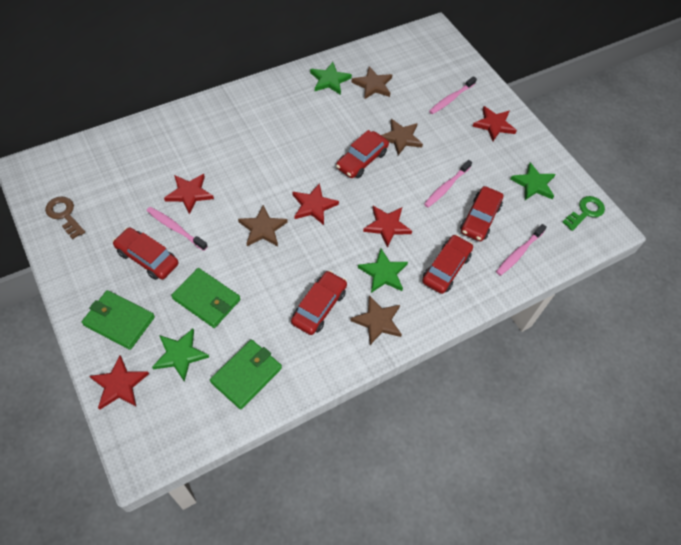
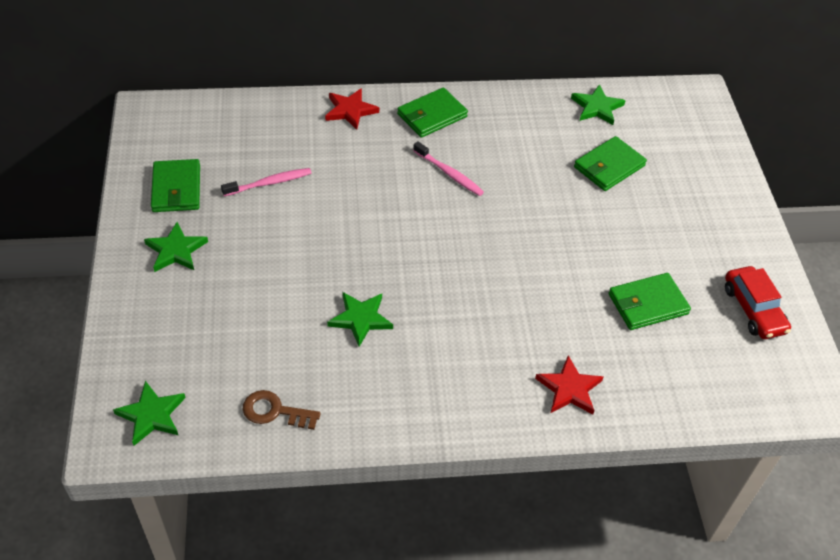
brown star: [238,205,288,246] [350,295,402,345] [351,66,392,100] [381,119,423,155] = 4 -> none = 0
green key: [562,196,605,231] = 1 -> none = 0
green wallet: [82,290,155,350] [171,268,240,328] [210,340,282,410] = 3 -> [151,159,200,212] [397,87,468,138] [574,136,647,191] [609,273,691,330] = 4
pink toothbrush: [147,207,208,251] [424,160,472,207] [429,76,477,114] [496,224,547,276] = 4 -> [221,168,312,196] [413,141,484,196] = 2
red car: [113,228,179,280] [291,271,347,335] [336,130,389,178] [422,234,473,294] [460,186,503,241] = 5 -> [725,266,791,339] = 1
red star: [90,355,149,410] [164,174,214,214] [292,183,339,225] [363,206,412,248] [472,106,517,141] = 5 -> [325,88,379,130] [535,355,604,415] = 2

